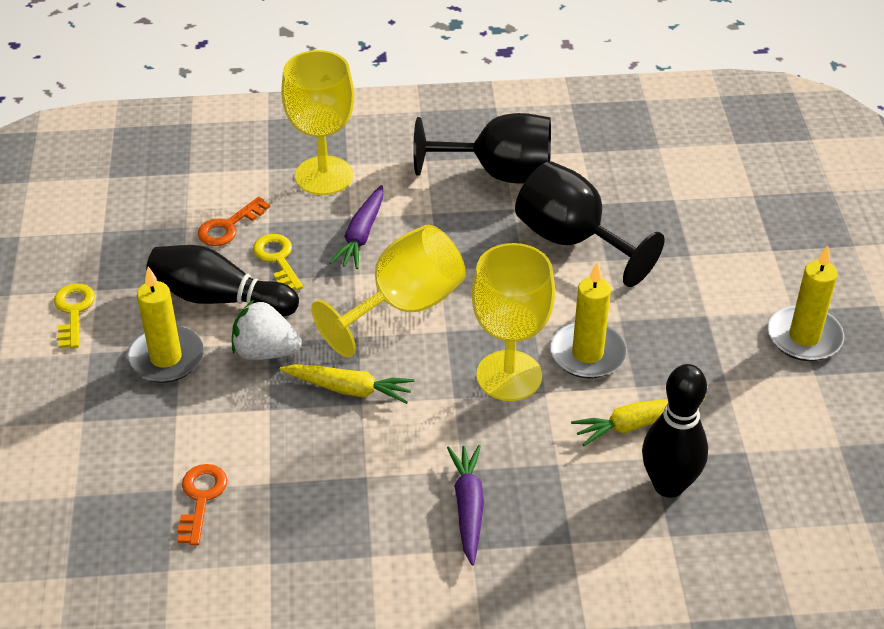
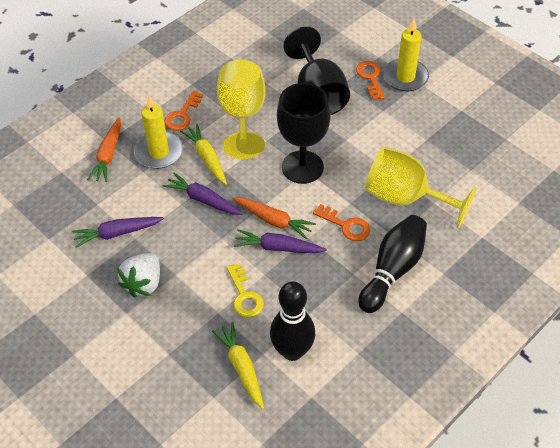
orange carrot: none = 0 -> [87,117,121,182] [232,197,316,239] = 2
orange key: [177,464,228,545] [198,196,270,246] = 2 -> [165,91,203,131] [313,204,370,241] [356,61,385,100] = 3
purple carrot: [330,185,384,269] [447,445,484,565] = 2 -> [72,217,164,248] [163,172,243,215] [234,229,327,253] = 3
yellow candle: [127,267,204,383] [550,262,627,379] [768,245,844,361] = 3 -> [134,96,183,169] [383,19,429,92] = 2
yellow goblet: [281,50,355,195] [311,225,466,357] [471,243,555,401] = 3 -> [217,60,265,159] [365,147,477,228] = 2
yellow key: [54,283,95,348] [253,234,303,290] = 2 -> [227,263,264,317] = 1

